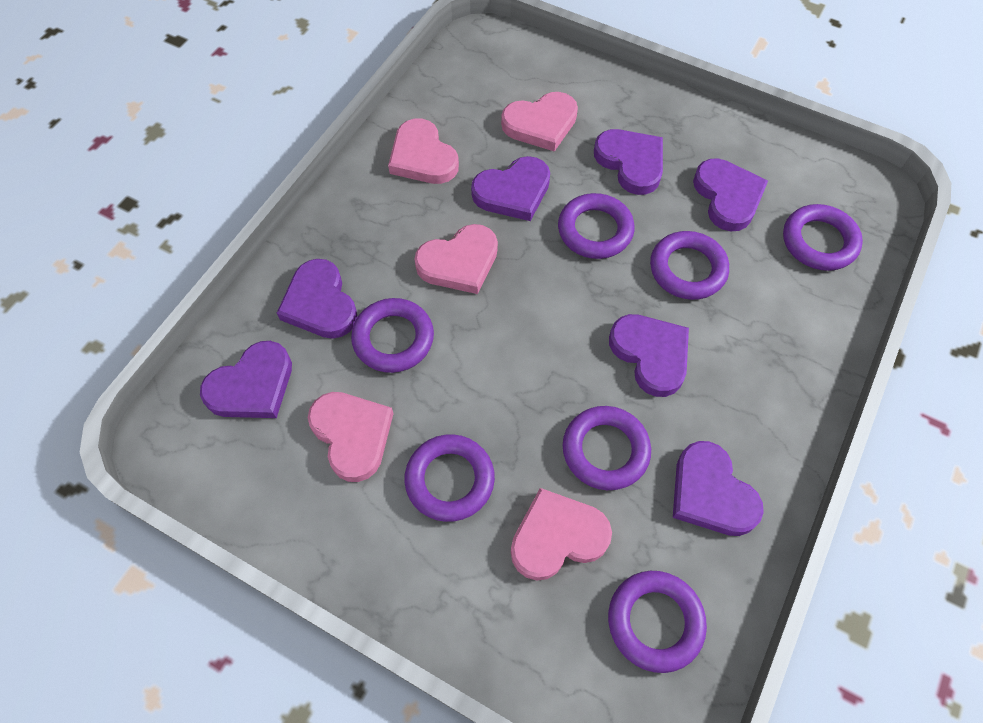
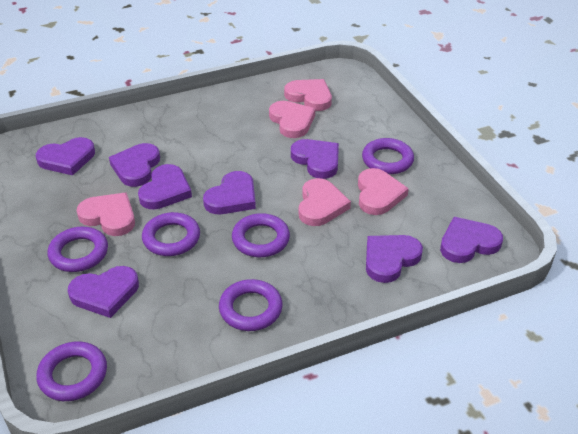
purple heart: [200,341,292,418] [277,259,358,339] [471,156,550,221] [594,129,663,195] [609,314,689,397] [673,441,764,536] [693,158,768,231] = 7 -> [36,137,95,175] [68,266,139,318] [109,143,160,187] [138,164,192,210] [203,171,256,214] [291,139,339,179] [366,235,423,283] [440,217,503,263] = 8
purple ring: [351,298,434,373] [404,434,495,522] [558,193,635,259] [562,406,651,490] [608,571,707,673] [650,231,729,300] [783,204,863,271] = 7 -> [36,341,107,401] [48,227,108,272] [142,212,200,256] [219,279,283,331] [232,213,290,257] [362,138,414,174] = 6

